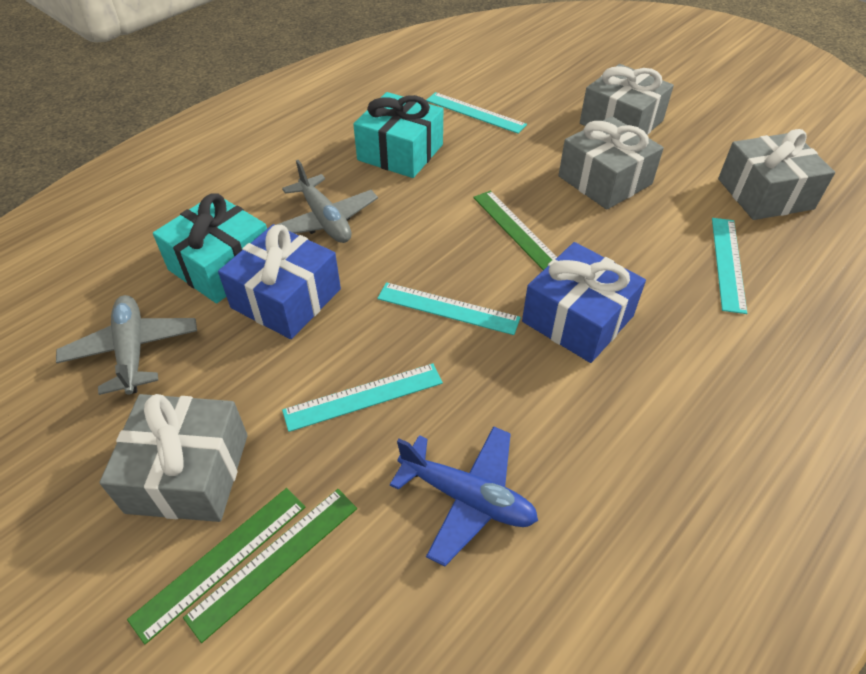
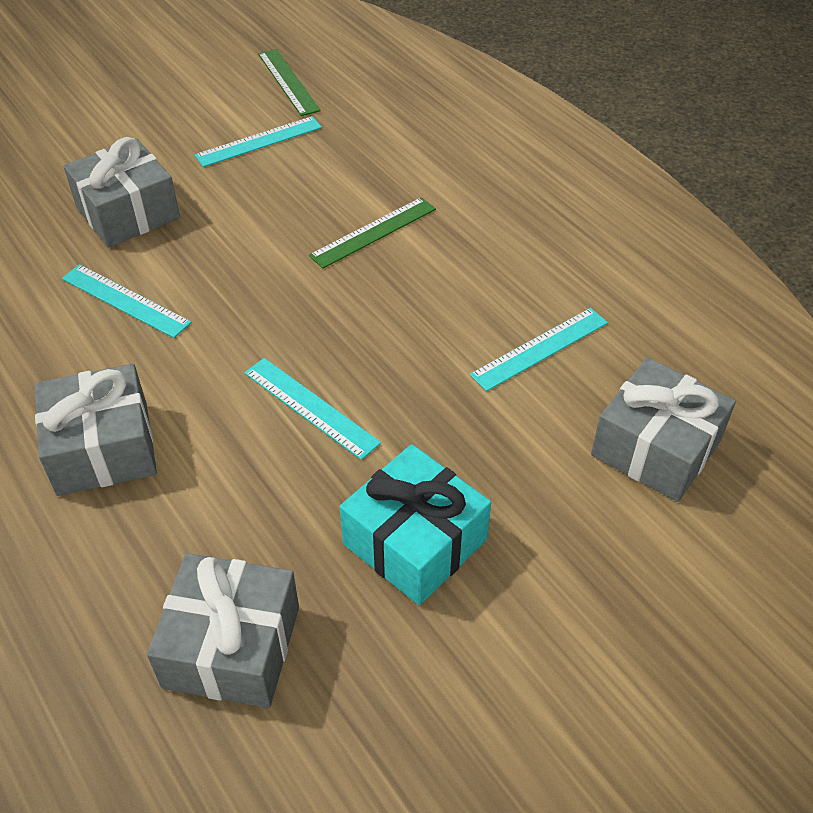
blue gift: [218,224,341,339] [522,242,646,363] = 2 -> none = 0
blue plane: [390,426,538,567] = 1 -> none = 0
green ruler: [127,488,305,644] [183,489,357,643] [473,191,557,270] = 3 -> [258,49,321,116] [309,197,436,269] = 2
grey plane: [56,295,197,395] [276,160,378,243] = 2 -> none = 0
turquoise gift: [153,193,267,303] [353,92,443,178] = 2 -> [340,444,491,605] = 1

